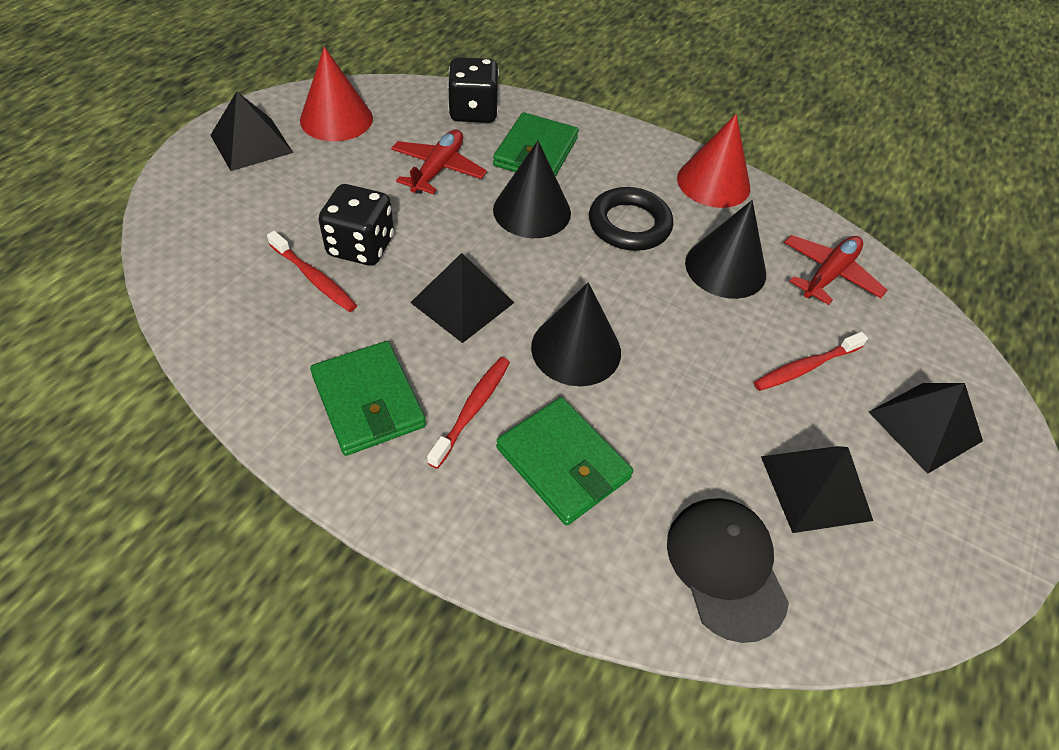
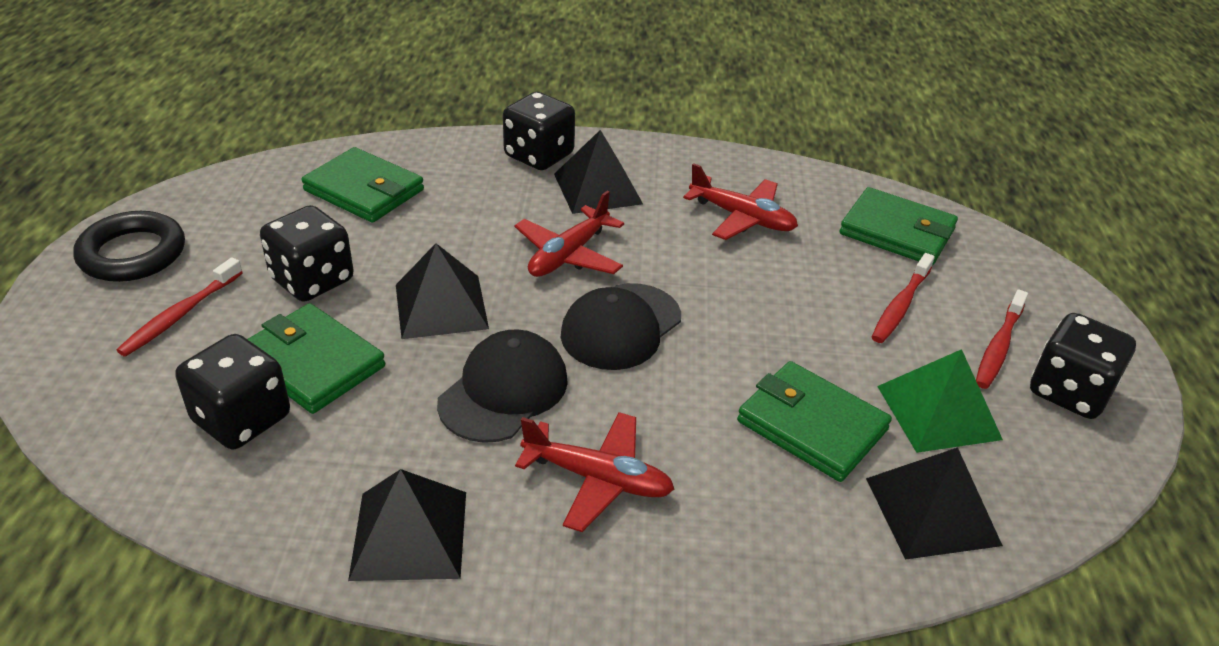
black cap: [667,498,789,643] = 1 -> [437,329,568,443] [561,283,681,370] = 2
black cone: [493,141,571,238] [531,282,621,386] [685,200,766,299] = 3 -> none = 0
black dice: [319,184,394,266] [448,57,499,123] = 2 -> [175,334,290,449] [260,205,354,302] [503,92,575,170] [1030,313,1136,419] = 4
green pyramid: none = 0 -> [877,349,1003,453] = 1
green wallet: [310,341,426,456] [493,112,579,177] [496,397,633,525] = 3 -> [247,303,385,414] [301,147,424,223] [737,361,892,482] [839,187,958,265] = 4
red cone: [300,47,373,141] [677,114,750,208] = 2 -> none = 0
red plane: [391,130,487,194] [784,235,887,305] = 2 -> [515,191,624,277] [515,412,674,532] [683,163,798,240] = 3

